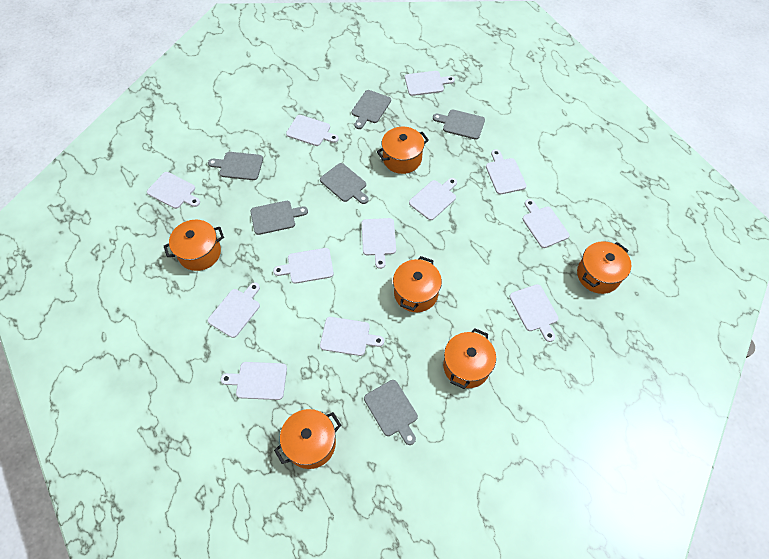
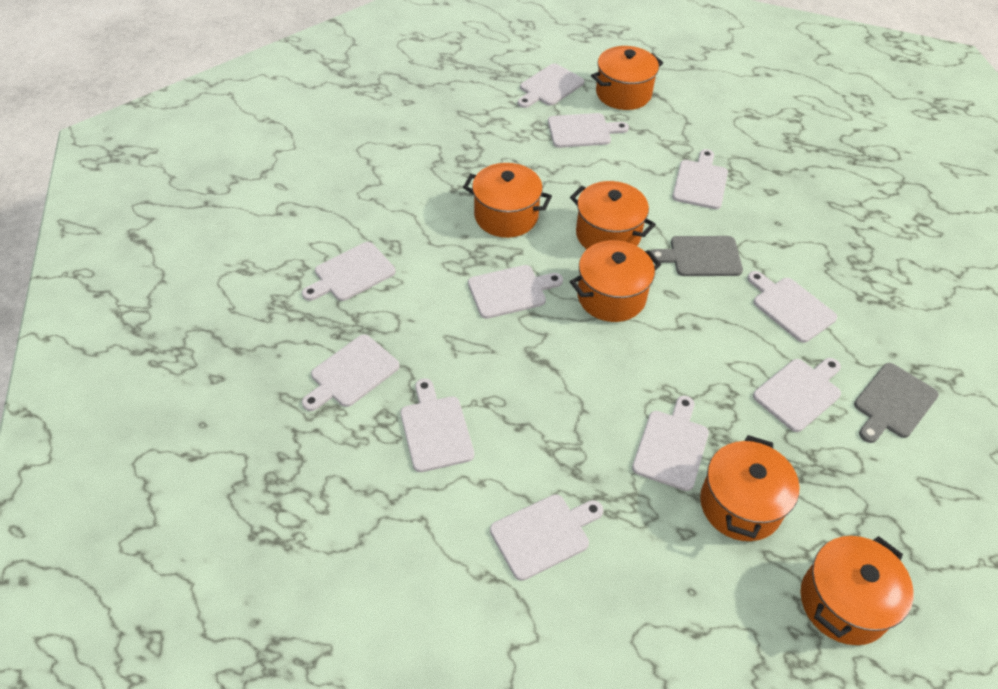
grey cutting board: [208,152,263,180] [251,201,308,235] [320,163,369,204] [352,90,391,129] [364,380,418,445] [433,109,485,140] = 6 -> [651,236,743,276] [854,363,939,443] = 2
white cutting board: [147,172,200,209] [208,282,260,338] [221,362,287,400] [273,248,334,284] [286,115,339,146] [320,317,384,356] [362,218,396,269] [405,71,455,96] [409,178,457,220] [486,149,526,194] [510,284,558,342] [523,199,569,248] = 12 -> [302,242,395,301] [302,334,400,411] [400,378,474,472] [468,265,563,319] [490,494,603,581] [518,63,584,108] [548,113,629,148] [632,396,709,491] [672,149,728,209] [747,271,837,343] [753,358,841,432] = 11

